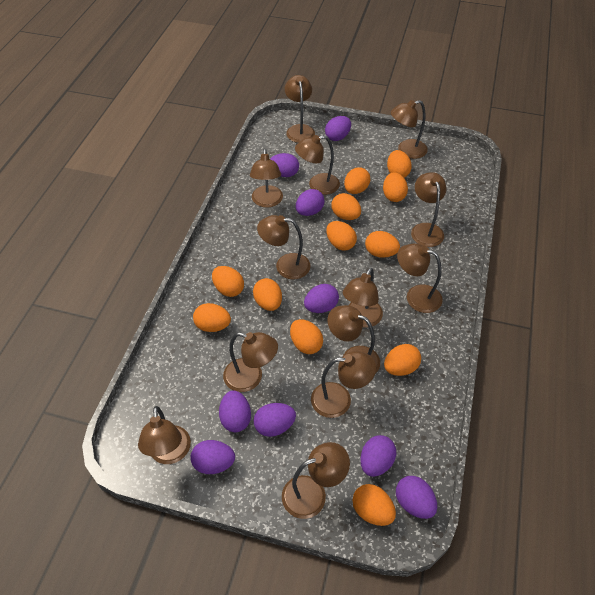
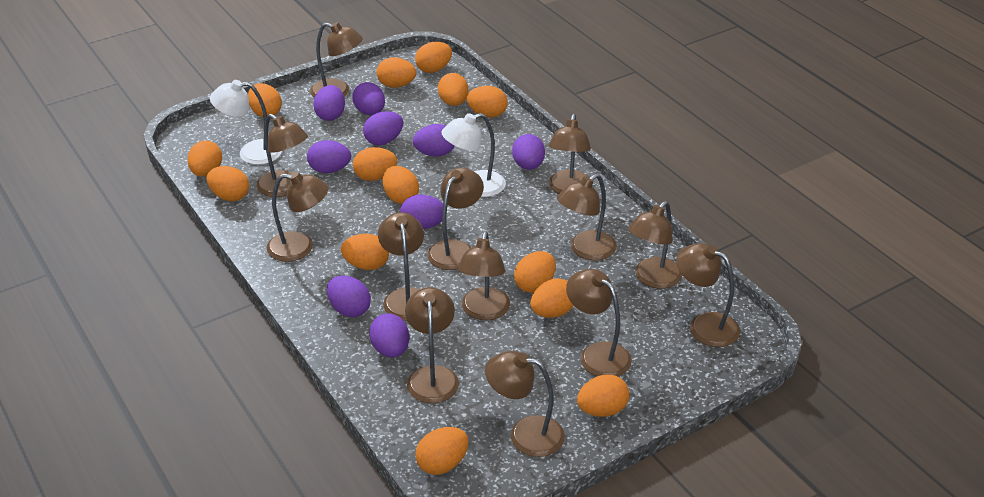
orange egg: [193,303,231,332] [212,266,244,297] [253,278,282,311] [290,319,323,354] [326,221,357,251] [331,193,361,220] [344,167,370,194] [353,484,396,526] [365,231,400,258] [383,172,408,202] [384,344,421,376] [387,150,412,178] = 12 -> [187,141,222,177] [206,166,249,201] [248,83,282,117] [341,234,389,270] [353,147,397,181] [376,57,416,88] [383,166,419,204] [415,42,452,73] [415,427,468,475] [438,73,468,106] [466,86,508,118] [514,251,556,293] [530,278,574,318] [577,375,629,417] = 14
white lamp: none = 0 -> [210,80,282,165] [441,113,506,197] = 2

